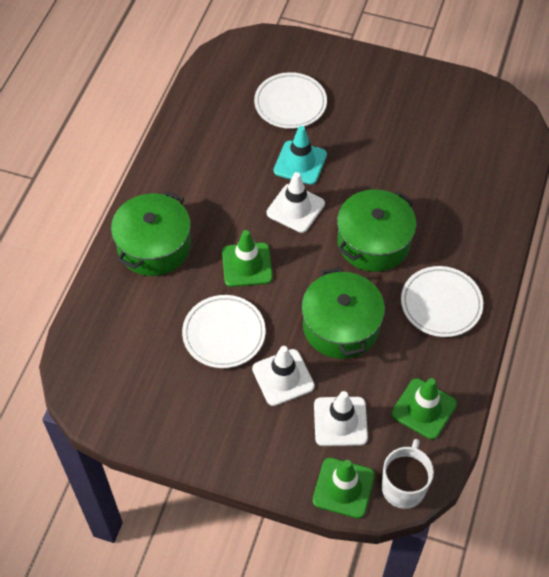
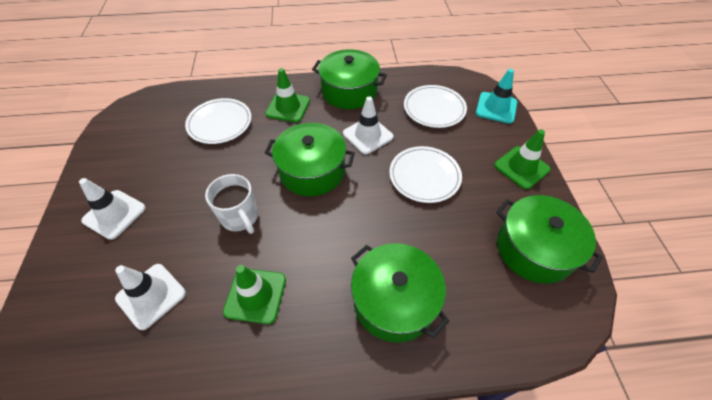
green pot: [111,191,191,276] [301,267,385,359] [337,189,416,272] = 3 -> [265,123,355,196] [312,49,387,109] [351,243,449,343] [496,195,603,283] = 4

